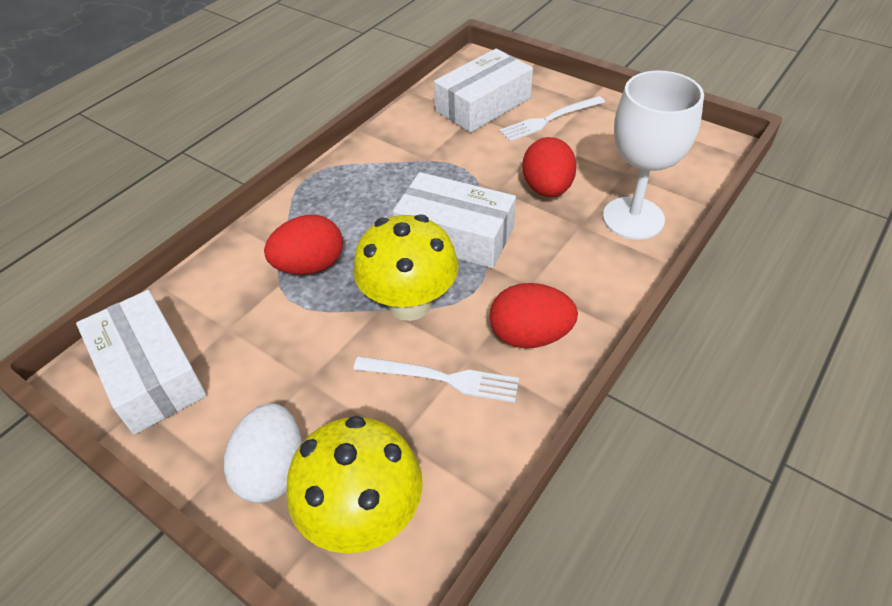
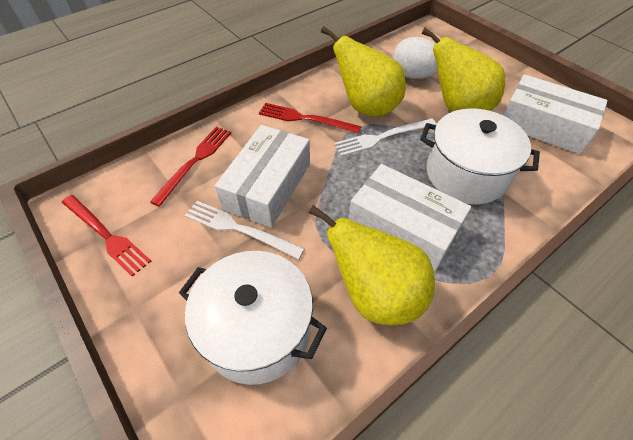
red egg: [264,215,343,275] [490,283,578,348] [522,137,577,197] = 3 -> none = 0
red fork: none = 0 -> [62,195,151,277] [150,127,231,207] [259,103,361,134] = 3
white goblet: [603,71,704,240] = 1 -> none = 0
white pot: none = 0 -> [179,251,327,385] [420,108,540,204] = 2
yellow mushroom: [287,416,423,553] [353,214,459,321] = 2 -> none = 0
yellow pear: none = 0 -> [309,205,435,325] [321,26,406,117] [422,28,505,112] = 3

